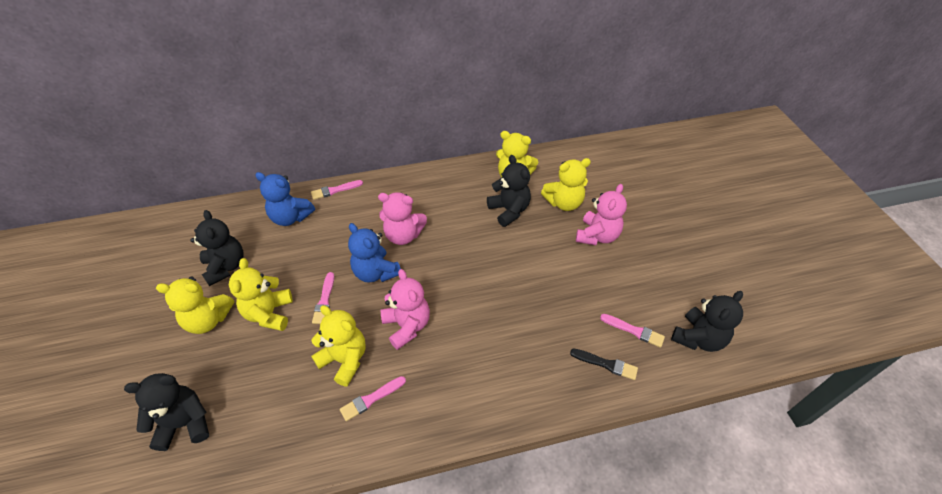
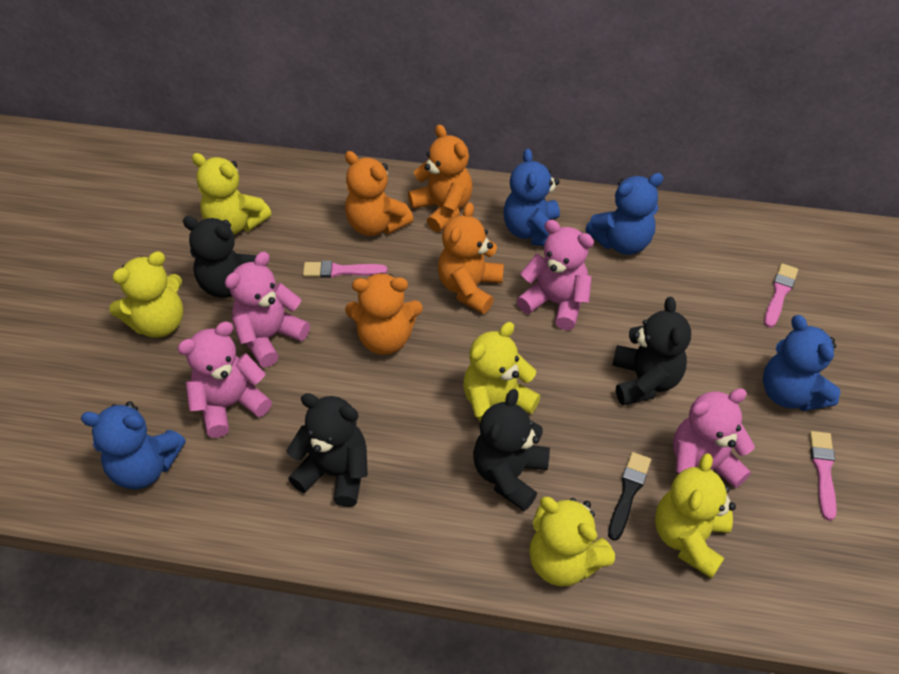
blue teddy bear: [255,172,315,226] [348,223,401,283] = 2 -> [81,401,186,489] [504,148,560,246] [585,173,664,255] [763,315,841,411] = 4
orange teddy bear: none = 0 -> [345,151,414,236] [345,273,423,355] [408,125,473,232] [438,202,504,314] = 4
pink brush: [311,180,363,200] [312,272,334,324] [340,376,406,421] [600,314,665,348] = 4 -> [303,261,387,278] [764,263,798,328] [810,431,837,521] = 3
pink teddy bear: [378,192,427,245] [381,269,430,350] [576,184,627,245] = 3 -> [178,322,272,438] [225,252,310,367] [517,220,594,330] [673,388,755,488] = 4

